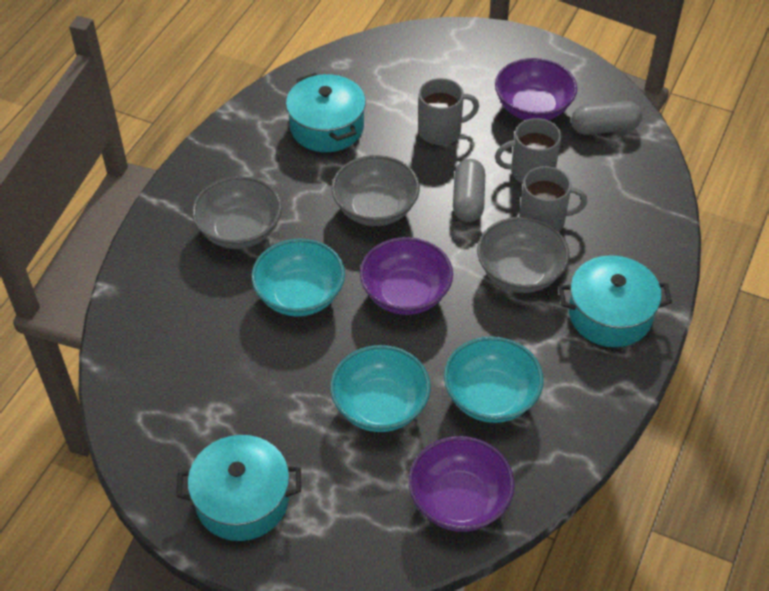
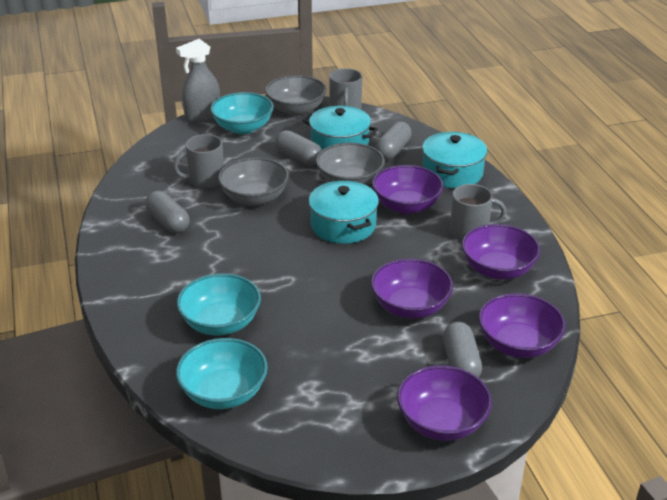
grey capsule: [453,159,485,222] [571,101,642,135] = 2 -> [145,191,190,233] [275,130,322,166] [375,122,412,160] [443,322,482,378] = 4
grey spray bottle: none = 0 -> [176,39,220,123] = 1
purple bowl: [360,237,453,315] [409,436,515,532] [495,58,577,120] = 3 -> [371,258,453,318] [372,165,444,214] [397,365,492,441] [462,224,541,280] [478,293,566,358] = 5

